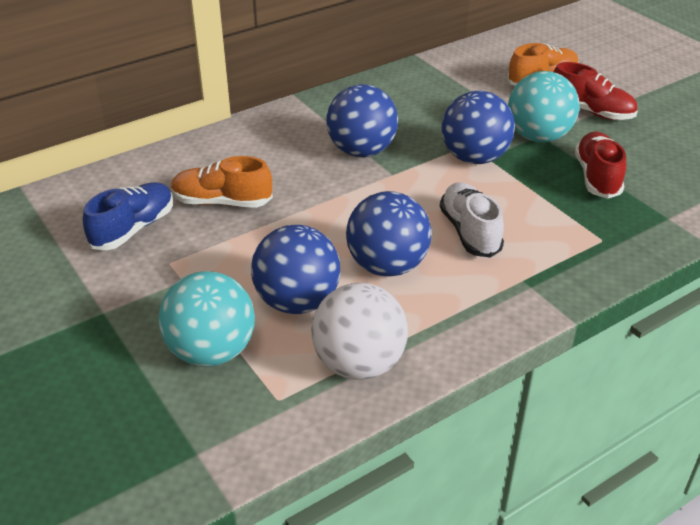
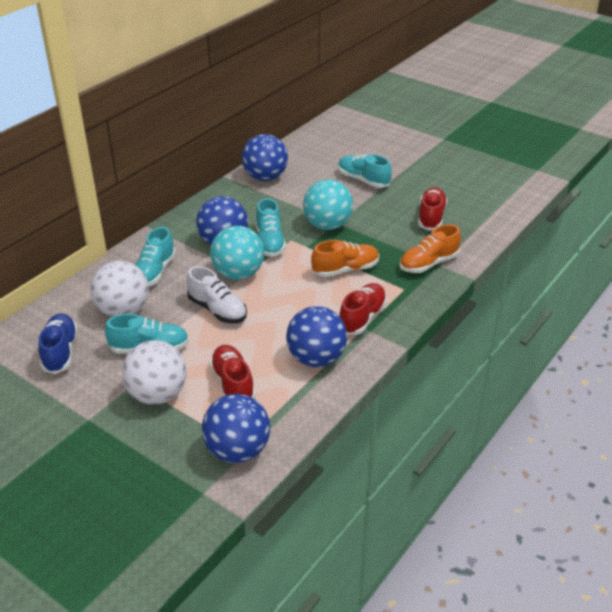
red shoe: [553,62,637,120] [575,131,626,199] = 2 -> [209,345,256,399] [339,283,387,335] [418,187,448,230] = 3
turquoise shoe: none = 0 -> [105,314,189,354] [135,227,176,287] [256,198,286,257] [338,154,392,188] = 4
white ball: [311,283,408,380] = 1 -> [90,261,149,317] [122,340,187,404] = 2

